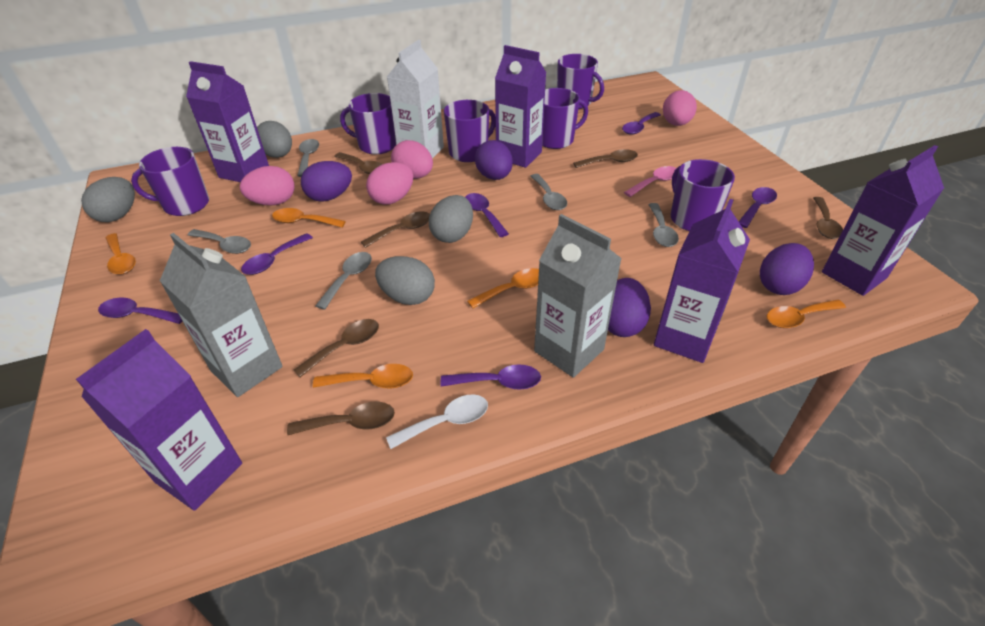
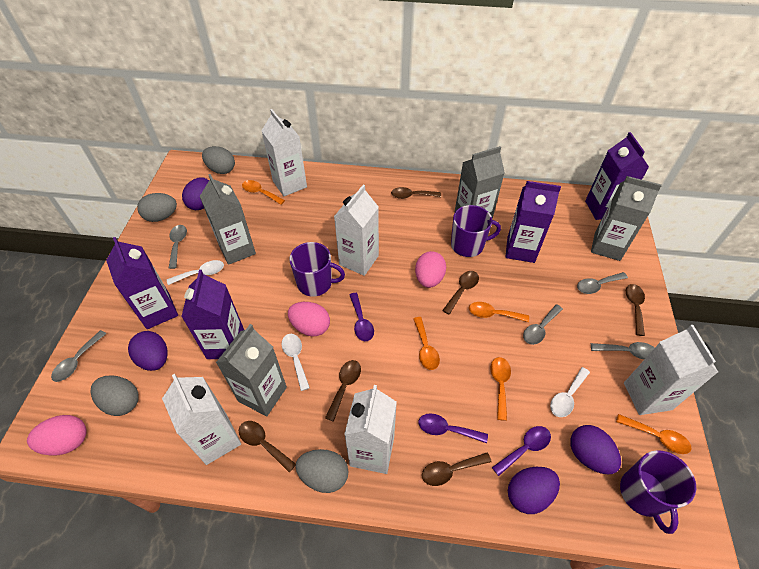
grey carton: [160,233,283,397] [534,214,622,378] = 2 -> [200,174,256,265] [216,324,287,417] [455,146,505,219] [591,176,662,261] = 4
pink egg: [240,166,295,206] [366,162,413,205] [391,140,433,179] [663,90,697,126] = 4 -> [27,415,87,456] [288,302,330,337] [415,251,446,288] = 3
pink spoon: [624,166,677,197] = 1 -> none = 0
purple carton: [76,329,242,511] [186,61,269,182] [495,45,546,168] [654,199,750,363] [822,145,944,296] = 5 -> [106,237,178,329] [181,270,244,359] [505,181,561,263] [585,132,649,220] = 4
purple mug: [131,147,209,216] [340,93,397,154] [444,100,496,162] [542,88,588,149] [557,54,604,109] [671,159,735,231] = 6 -> [289,242,345,297] [451,205,501,257] [620,450,696,534] = 3
purple spoon: [98,298,182,324] [241,233,313,275] [441,364,541,390] [465,193,509,237] [622,112,661,135] [739,187,777,228] = 6 -> [350,293,374,341] [418,413,488,443] [492,426,551,476] = 3
white carton: [387,39,444,158] = 1 -> [162,374,241,465] [261,109,307,196] [334,185,379,276] [344,385,397,474] [624,325,718,415] = 5
white spoon: [386,394,488,449] = 1 -> [167,260,224,285] [281,334,310,391] [550,367,590,417] = 3

